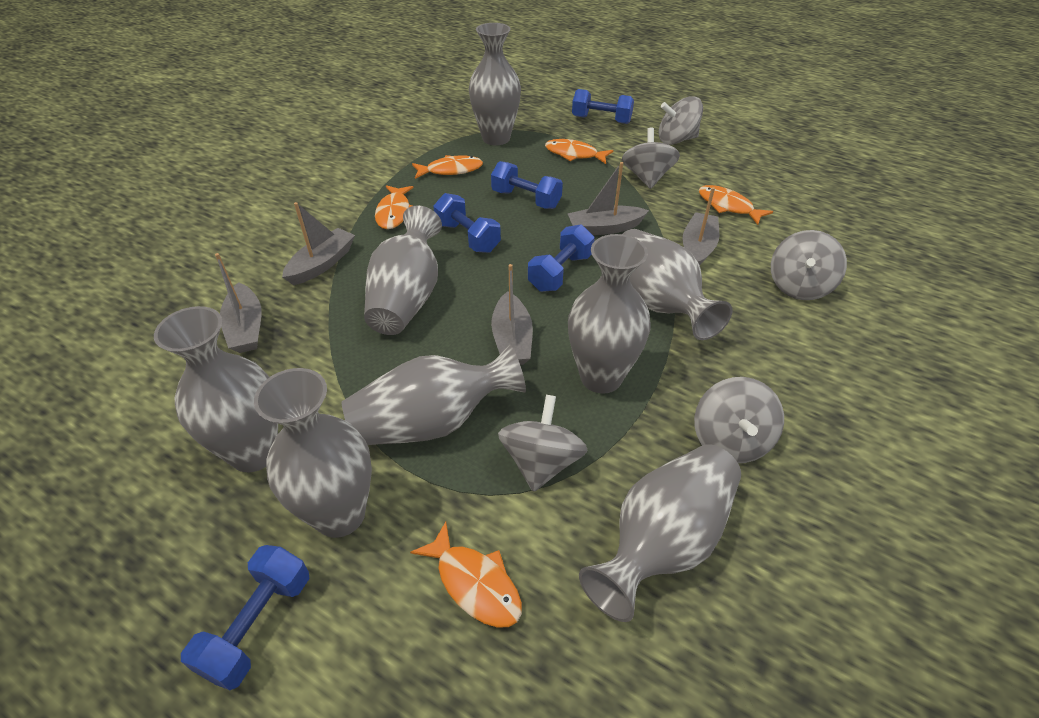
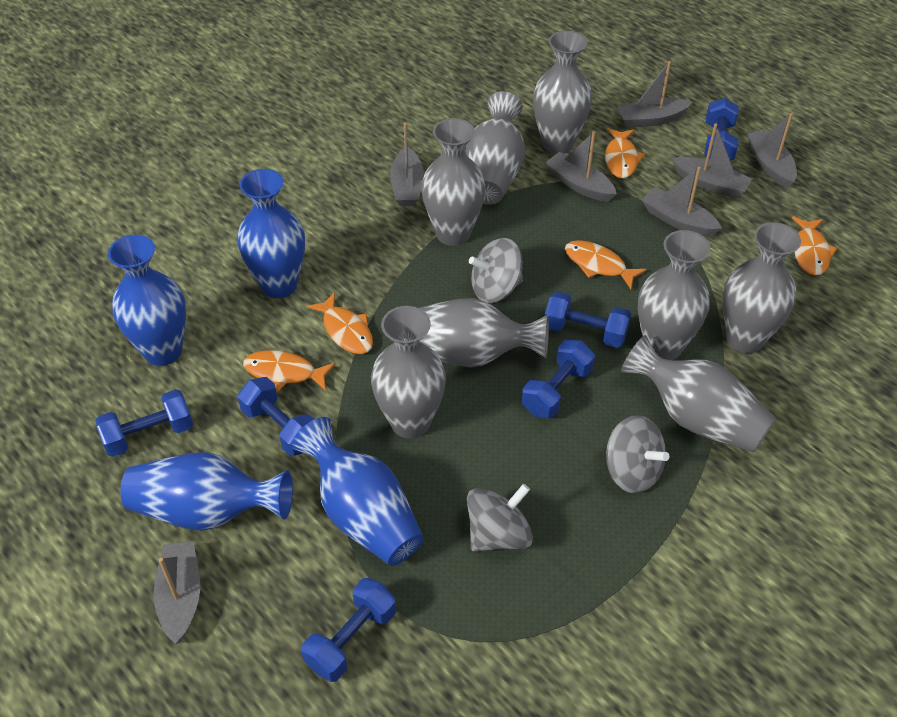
blue dumbbell: [181,545,309,690] [433,193,501,253] [491,161,563,209] [528,224,595,292] [572,89,634,124] = 5 -> [95,389,193,457] [238,377,314,456] [301,578,396,682] [522,340,595,418] [545,291,631,348] [704,98,739,161] = 6
blue vase: none = 0 -> [108,235,186,366] [120,452,293,531] [237,169,305,298] [292,417,424,566] = 4
grey boat: [215,253,262,353] [282,202,355,285] [491,264,533,365] [568,162,649,235] [682,187,719,265] = 5 -> [153,541,200,644] [390,123,424,206] [545,131,617,202] [617,61,692,128] [642,167,722,236] [672,124,752,198] [747,113,797,188] = 7
grey spinning top: [498,395,588,492] [622,127,680,189] [659,96,703,145] [694,377,784,463] [771,230,847,300] = 5 -> [467,484,533,552] [469,238,523,303] [606,415,669,494] = 3

